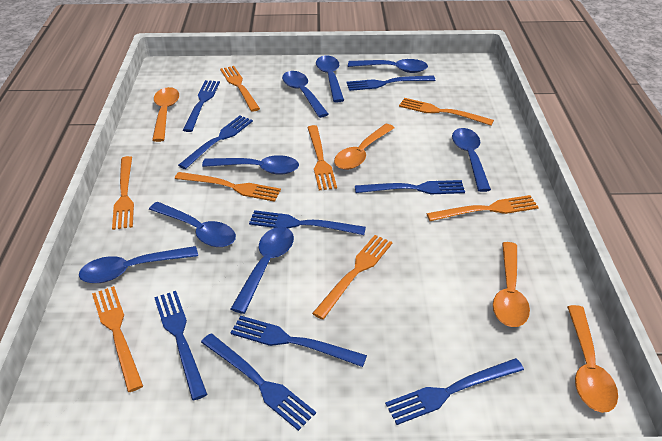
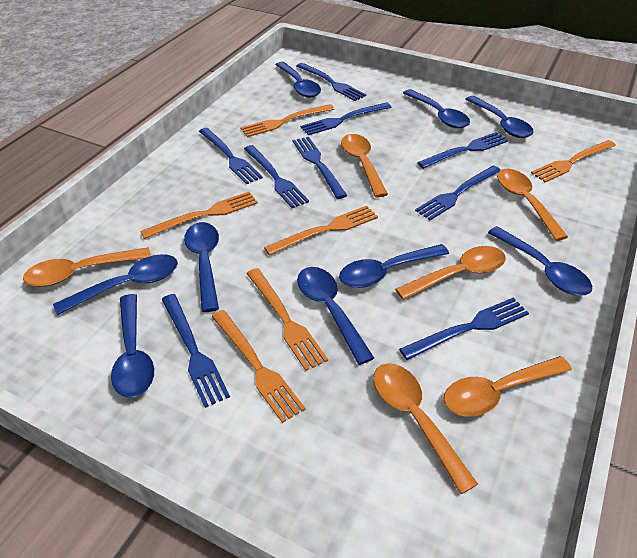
blue spoon: [79,246,198,283] [149,202,236,247] [202,155,299,174] [231,227,294,314] [282,71,329,118] [316,55,344,102] [348,59,428,73] [452,128,491,192] = 8 -> [53,254,178,315] [111,294,154,398] [184,222,219,312] [275,62,321,98] [297,267,374,365] [339,244,449,288] [403,89,470,128] [466,96,534,138] [488,226,592,295] = 9
orange fork: [92,286,143,392] [112,156,134,230] [175,172,281,202] [220,66,260,112] [307,125,337,190] [312,235,393,320] [399,98,494,126] [426,195,539,221] = 8 -> [140,192,258,239] [211,310,306,423] [241,104,334,137] [246,268,328,371] [264,206,378,256] [531,140,616,182] = 6
orange spoon: [152,87,179,142] [334,124,394,170] [493,242,530,327] [567,305,618,413] = 4 -> [23,247,151,287] [341,134,388,198] [373,363,478,494] [395,246,506,300] [444,356,572,417] [497,169,568,241] = 6

